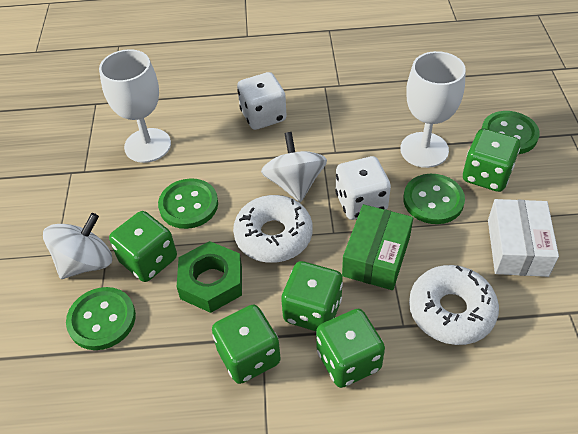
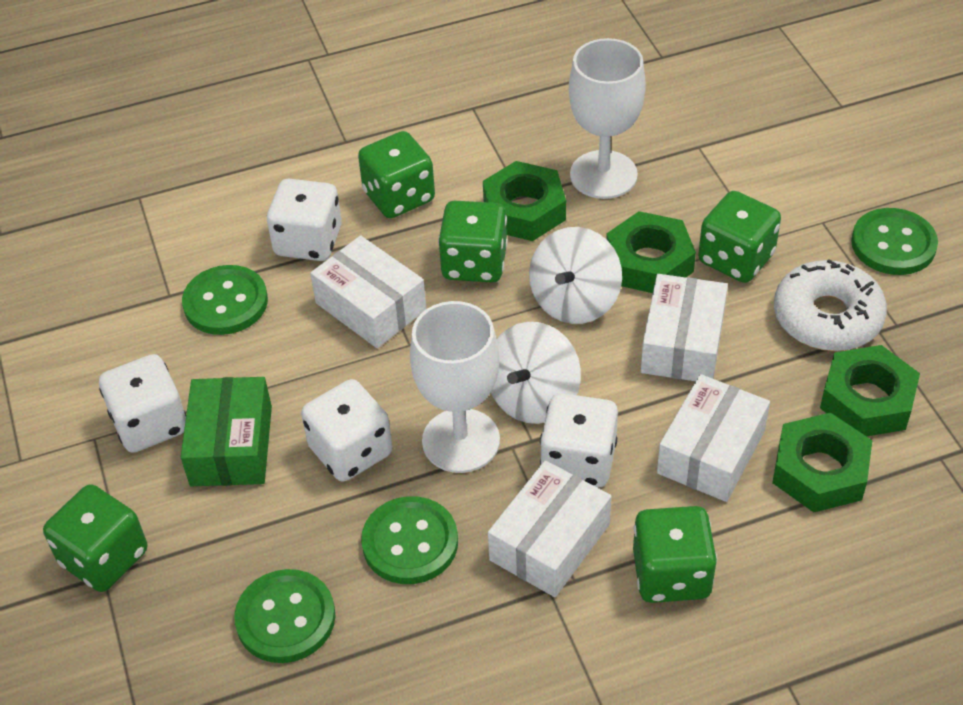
green nut: [177,241,242,313] = 1 -> [483,161,566,241] [606,211,696,293] [772,413,872,512] [820,345,920,436] = 4
white box: [488,199,559,277] = 1 -> [310,235,426,348] [488,460,611,597] [641,274,728,381] [657,374,770,502] = 4
white dice: [237,72,287,130] [335,156,391,220] = 2 -> [99,354,186,453] [267,179,342,261] [301,379,393,482] [540,393,618,488] = 4
white donut: [233,195,312,263] [409,265,499,345] = 2 -> [774,259,887,351] = 1

